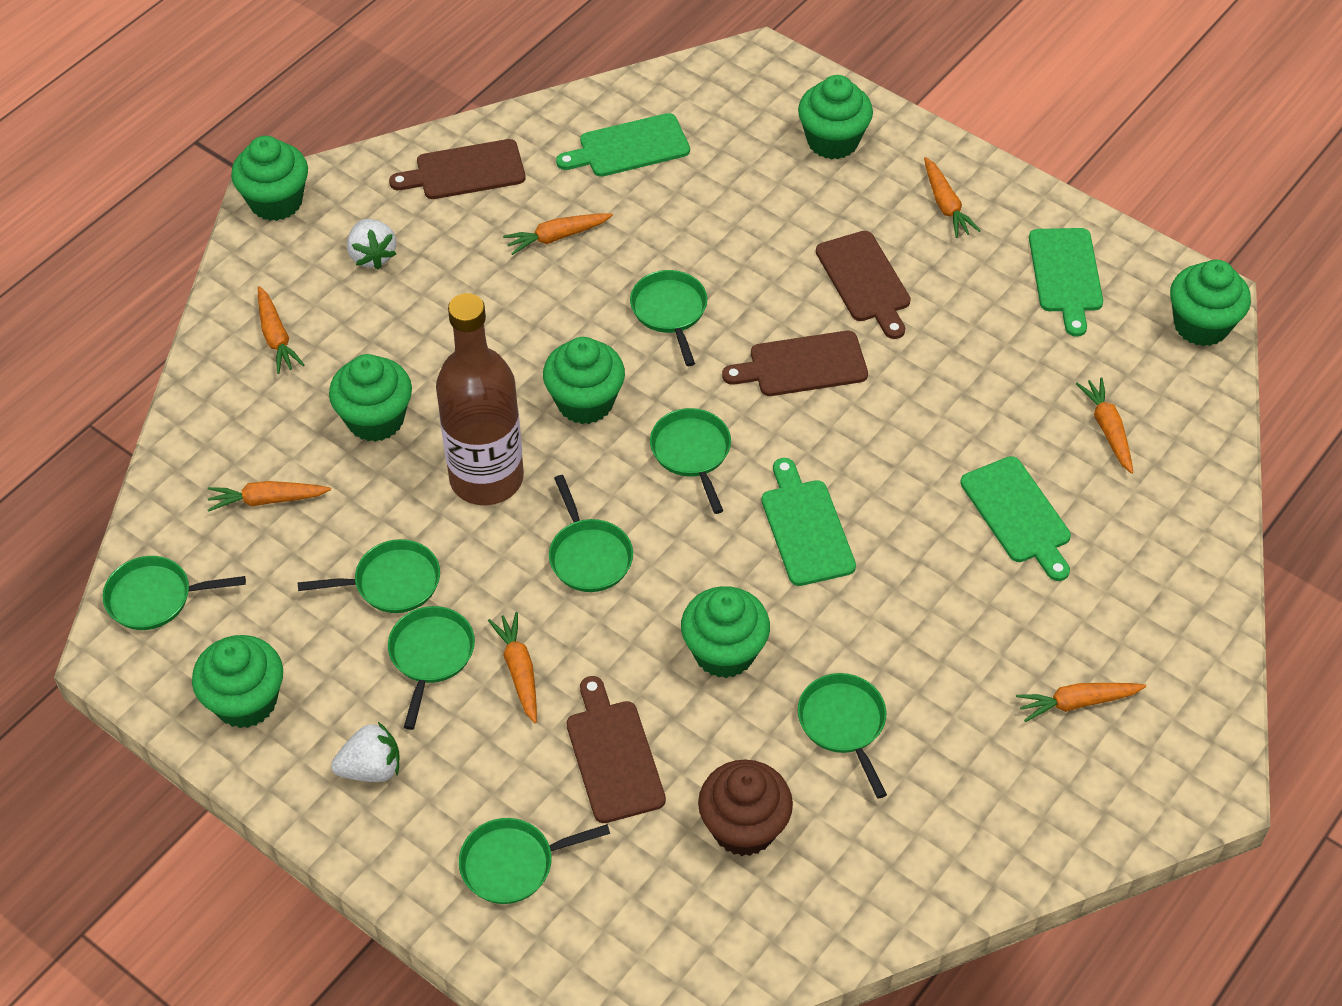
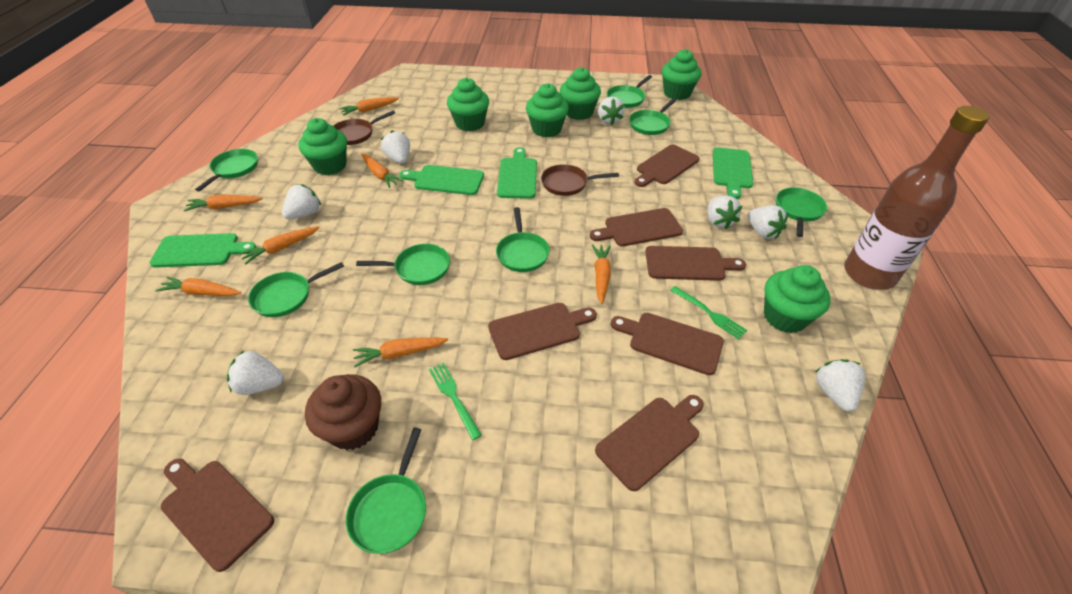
brown cutting board: [389,139,526,199] [566,676,666,823] [722,331,868,396] [816,231,911,339] = 4 -> [161,458,274,572] [488,303,597,360] [590,208,683,247] [595,395,704,491] [611,313,724,375] [635,145,700,187] [645,246,746,281] = 7
brown pan: none = 0 -> [333,111,395,145] [541,164,619,196] = 2
green cupcake: [192,635,283,728] [231,136,308,221] [329,354,412,442] [543,337,625,424] [681,586,770,678] [798,75,873,160] [1170,259,1251,346] = 7 -> [299,118,347,175] [447,78,489,131] [526,83,569,138] [560,67,601,120] [662,49,701,100] [764,265,831,333] = 6
green fork: none = 0 -> [429,363,482,440] [670,286,747,339] = 2
white strawberry: [331,722,400,782] [347,219,396,270] = 2 -> [227,350,284,395] [282,184,321,219] [381,131,410,164] [598,97,625,125] [708,196,742,230] [748,205,788,239] [815,359,865,412] = 7

